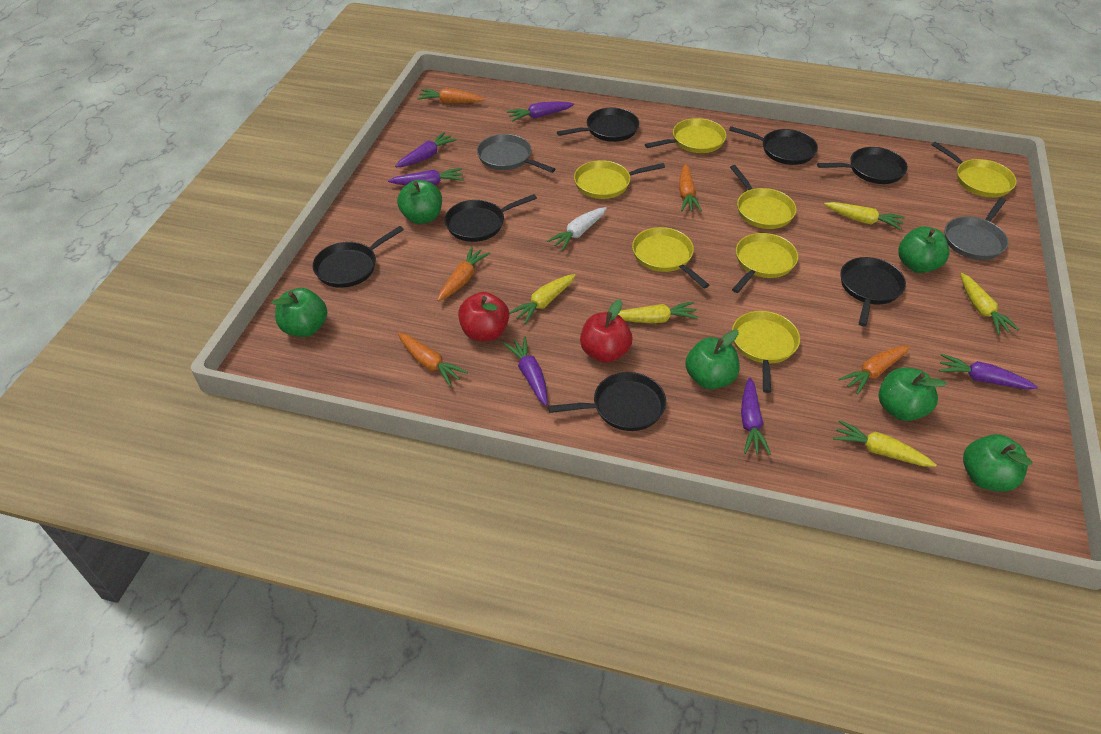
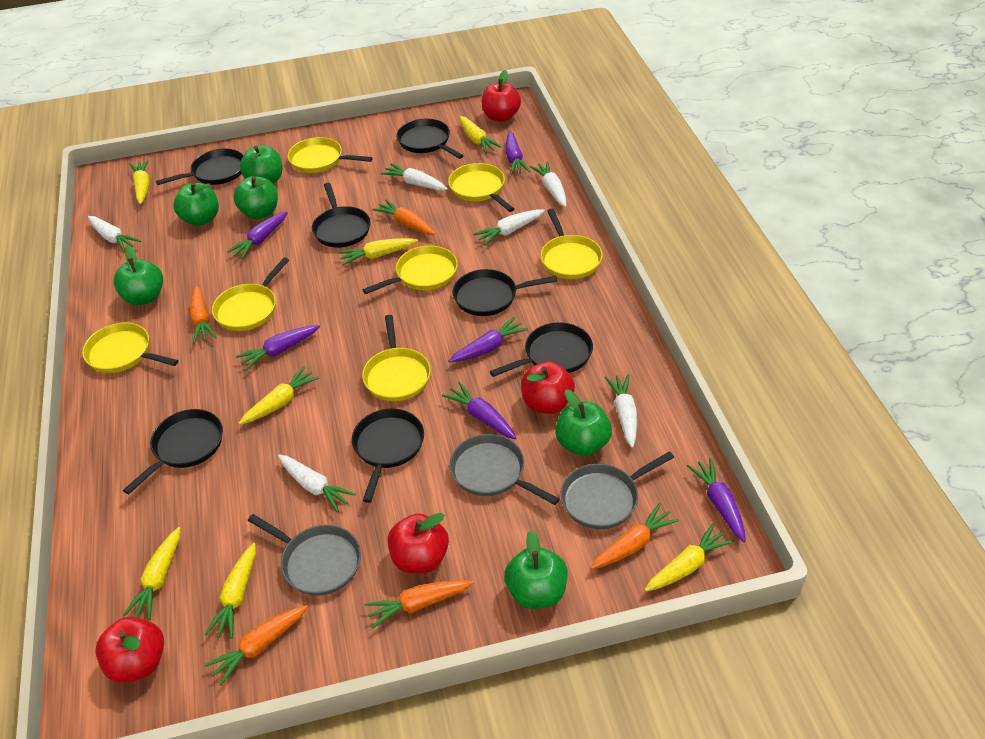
grey pan: [477,134,555,173] [945,197,1008,260] = 2 -> [247,514,361,596] [450,434,559,505] [560,451,674,529] = 3
red apple: [458,292,509,341] [580,299,632,363] = 2 -> [95,616,164,683] [388,513,449,573] [482,70,521,122] [521,362,575,414] = 4
white carrot: [547,207,607,251] = 1 -> [88,216,141,252] [278,454,356,512] [380,163,448,190] [473,209,545,245] [530,161,566,207] [605,374,637,448] = 6
yellow carrot: [509,274,576,324] [618,302,698,323] [824,202,905,230] [833,420,937,467] [960,273,1019,334] = 5 -> [123,527,180,620] [130,160,149,204] [204,543,256,639] [239,366,319,425] [338,238,418,266] [460,116,502,154] [644,523,734,591] = 7

